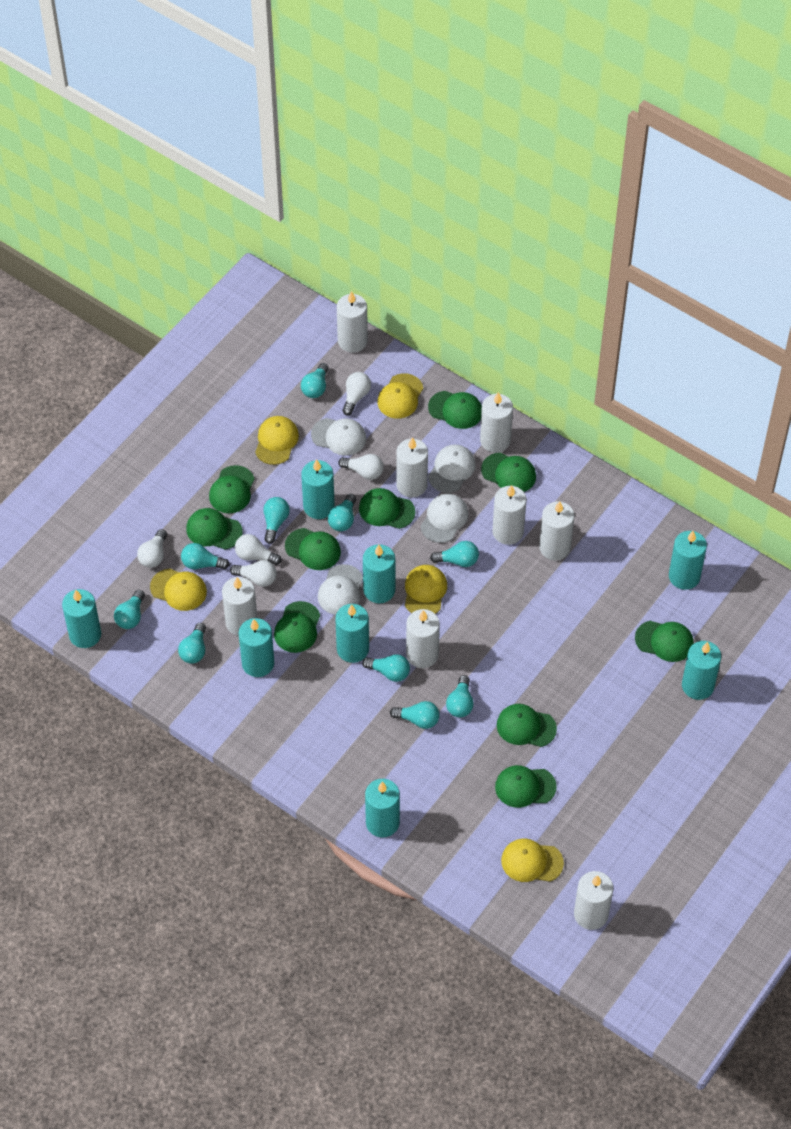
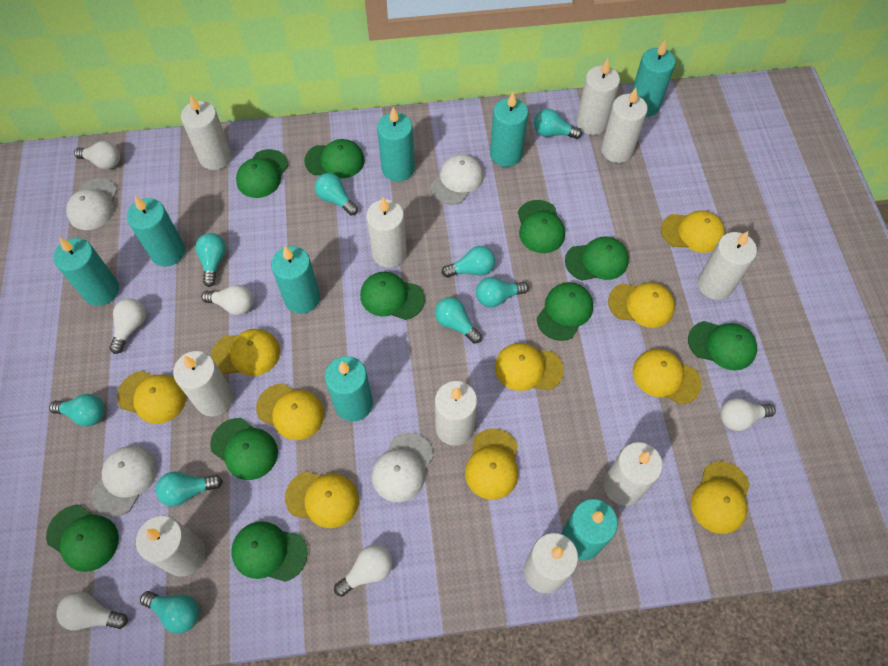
turquoise light bulb: [114,590,145,629] [178,623,206,664] [181,543,229,569] [264,497,290,544] [301,363,329,398] [328,494,356,531] [362,654,410,682] [390,701,440,729] [430,541,479,567] [446,675,474,717] = 10 -> [49,394,105,427] [140,591,199,634] [156,471,223,506] [196,233,226,287] [315,173,358,216] [435,297,482,344] [442,246,495,278] [476,277,529,307] [534,109,582,139] = 9
white candle: [222,577,257,636] [337,291,368,353] [396,437,428,497] [406,609,440,668] [480,392,513,453] [492,485,527,545] [539,501,575,560] [574,871,613,930] = 8 -> [136,515,205,577] [173,351,234,416] [181,95,232,170] [366,197,407,268] [435,381,477,446] [524,533,578,593] [576,59,620,135] [601,88,648,163] [604,442,663,506] [698,231,757,300] = 10
white light bulb: [137,529,167,568] [230,560,277,587] [235,534,282,565] [338,454,384,480] [342,372,371,415] = 5 -> [57,592,128,631] [74,141,120,169] [109,298,146,354] [201,285,253,315] [334,545,392,597] [720,398,776,431] = 6
yellow cap: [150,568,207,611] [255,416,299,465] [377,373,423,419] [405,565,447,614] [501,839,564,882] = 5 -> [117,371,186,424] [211,329,280,376] [256,383,324,440] [285,472,359,528] [465,429,518,500] [495,343,564,391] [608,282,675,328] [633,349,702,405] [661,210,725,253] [691,462,750,534] = 10

